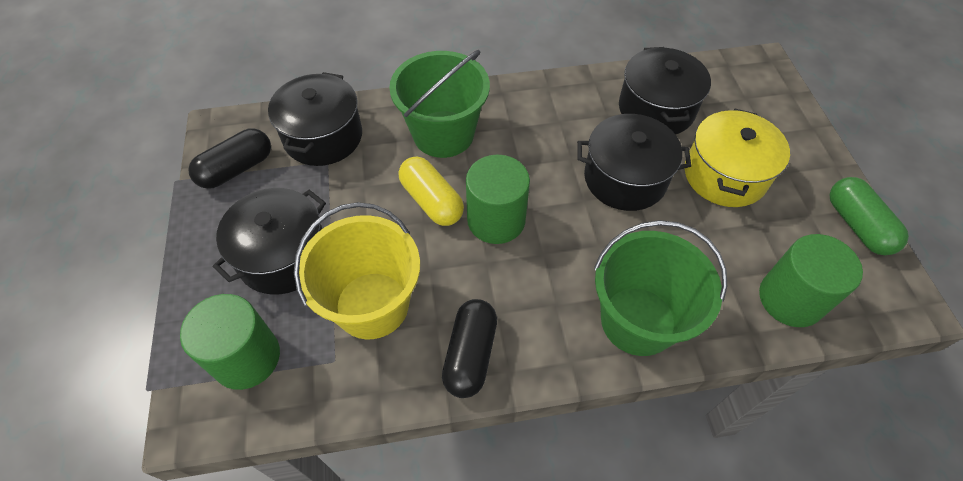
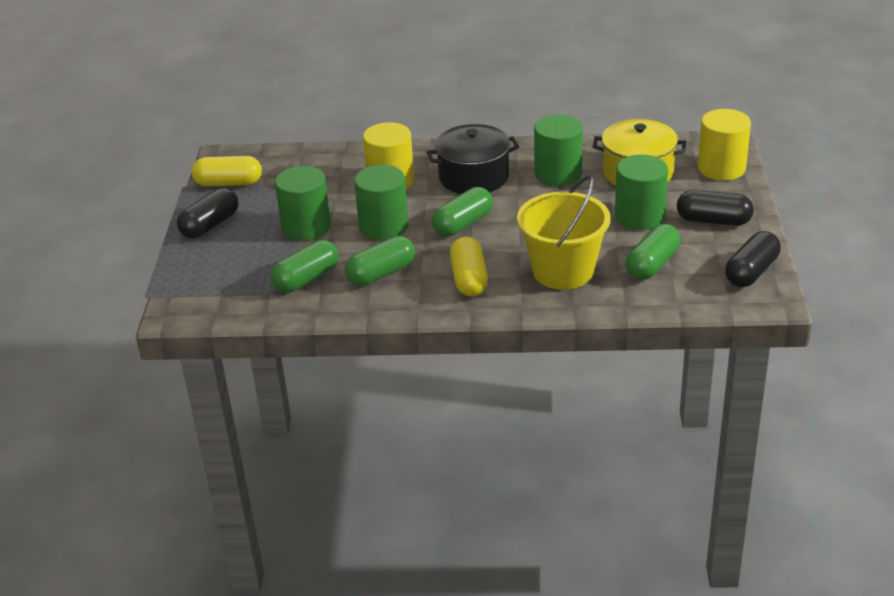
black capsule: [188,128,271,189] [442,299,497,398] = 2 -> [177,188,238,239] [677,190,754,226] [725,231,781,287] = 3
black pot: [213,188,326,295] [268,72,362,166] [577,114,691,211] [619,47,711,135] = 4 -> [427,124,519,194] = 1
green bucket: [389,50,490,158] [594,220,727,356] = 2 -> none = 0
green capsule: [829,177,909,255] = 1 -> [270,240,339,292] [345,236,415,286] [432,187,493,236] [626,224,680,280] = 4
green cylinder: [180,294,280,390] [466,155,530,244] [759,234,863,327] = 3 -> [275,166,331,241] [354,165,408,240] [534,114,583,186] [615,155,668,230] = 4
yellow capsule: [399,156,464,226] = 1 -> [191,156,262,186] [450,236,488,296] = 2
yellow cylinder: none = 0 -> [363,122,414,189] [698,109,751,181] = 2

